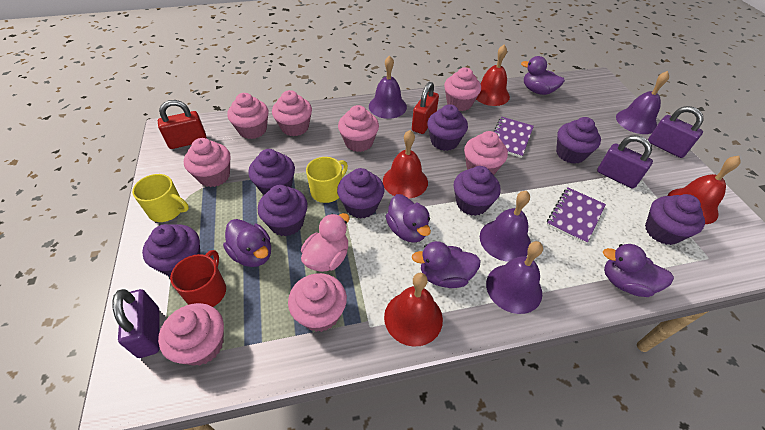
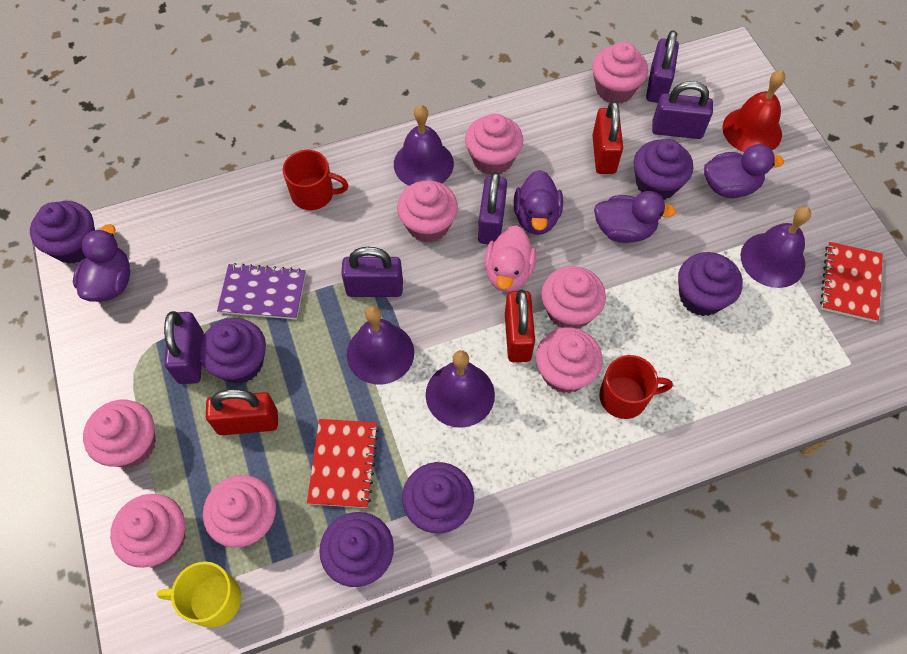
purple cupcake: [142,224,200,277] [248,149,295,195] [258,185,308,236] [337,168,385,219] [427,104,468,151] [454,166,501,216] [556,117,601,164] [645,194,705,245] = 8 -> [30,201,95,264] [199,318,266,384] [319,512,394,587] [402,462,474,533] [634,139,693,200] [678,252,743,316] = 6
purple duck: [223,219,271,267] [386,194,431,243] [411,241,481,288] [521,56,565,95] [603,244,674,297] = 5 -> [73,224,130,302] [514,170,563,235] [594,191,676,243] [704,144,784,198] = 4
purple notebook: [494,117,534,158] [547,187,606,244] = 2 -> [217,263,306,320] = 1
purple padlock: [112,289,159,358] [597,135,653,189] [648,106,703,158] = 3 -> [164,311,204,384] [341,247,403,297] [478,172,507,244] [646,30,679,103] [652,81,713,139] = 5
red bell: [383,130,428,198] [384,273,443,347] [476,45,510,106] [668,156,741,224] = 4 -> [722,70,785,152] = 1
red mug: [170,250,226,307] = 1 -> [283,150,348,210] [599,355,673,419] = 2
red notebook: none = 0 -> [307,419,379,508] [820,242,883,322] = 2
red padlock: [158,100,207,149] [412,82,439,134] = 2 -> [206,389,278,435] [505,290,535,362] [592,101,623,174] = 3
yellow mug: [132,174,189,222] [306,157,348,203] = 2 -> [157,561,241,628] = 1

